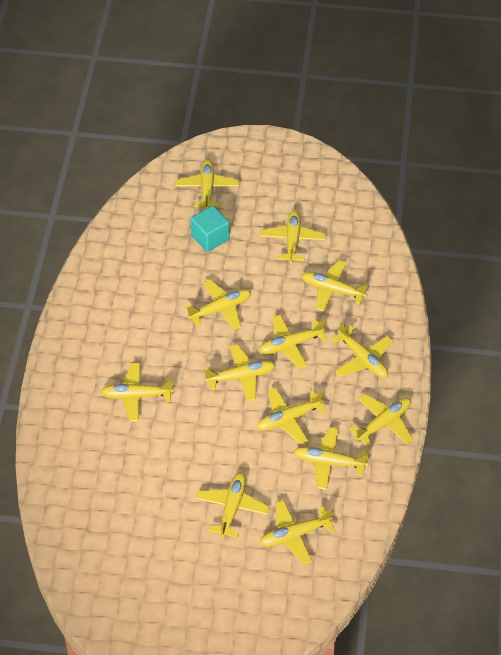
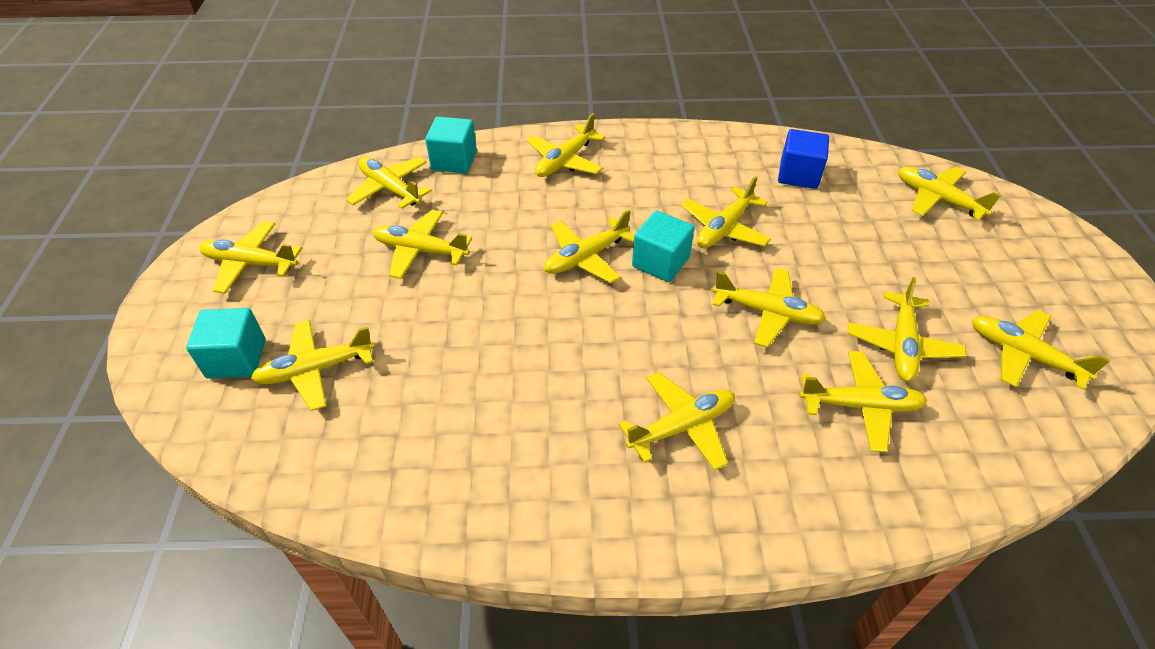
blue cube: none = 0 -> [778,129,829,189] = 1
turquoise cube: [190,206,230,252] = 1 -> [186,308,266,378] [425,117,477,173] [632,210,695,282] = 3

